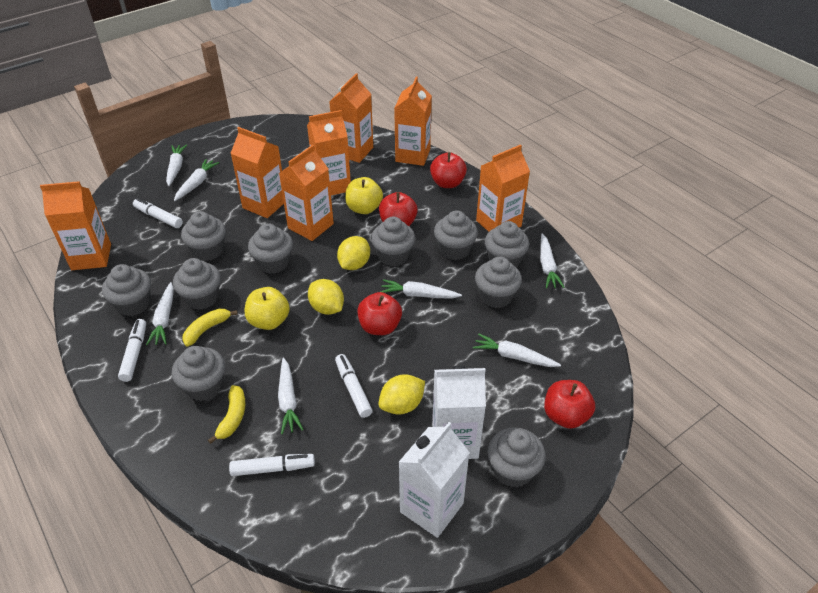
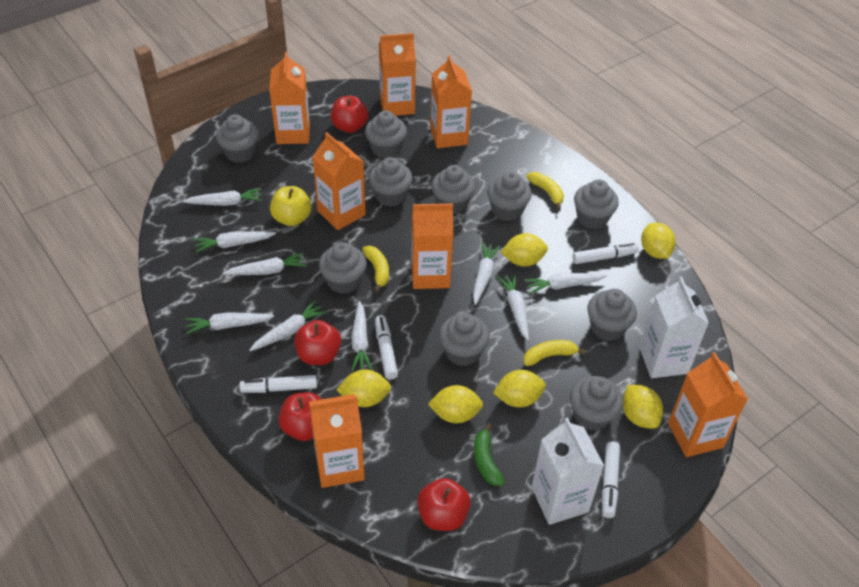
green banana: none = 0 -> [474,423,505,486] = 1
white carrot: [146,282,174,345] [166,145,187,186] [174,159,219,201] [278,358,304,434] [380,279,462,298] [473,334,561,367] [540,234,564,289] = 7 -> [183,188,262,206] [186,312,274,334] [194,231,276,253] [223,252,307,275] [249,300,327,351] [351,301,373,371] [473,243,500,305] [497,274,529,341] [525,273,607,294] = 9
yellow apple: [245,287,290,330] [345,177,383,214] = 2 -> [270,186,312,226] = 1
yellow banana: [182,309,238,346] [208,385,246,444] = 2 -> [362,246,389,292] [523,340,586,366] [526,172,564,209] = 3
yellow lemon: [308,279,344,315] [337,236,370,270] [378,374,425,415] = 3 -> [336,370,391,407] [428,385,483,423] [493,370,546,407] [501,233,548,267] [623,385,663,429] [641,223,676,259] = 6

